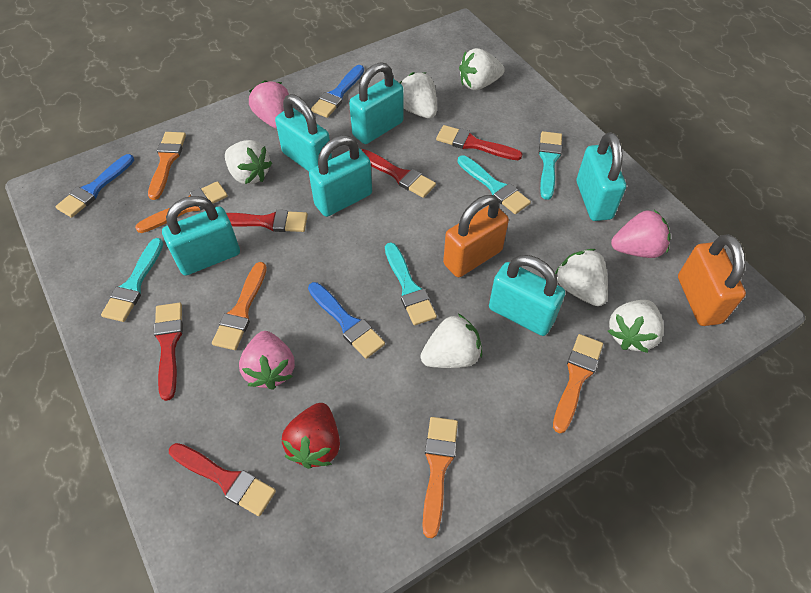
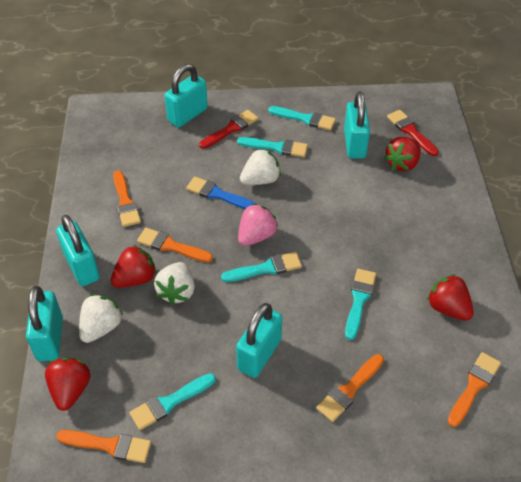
blue brush: [55,154,134,218] [308,282,385,359] [311,65,364,118] = 3 -> [186,177,256,209] = 1
orange padlock: [443,195,509,277] [678,234,746,326] = 2 -> none = 0
pink strawberry: [239,331,295,390] [249,80,289,129] [611,210,670,258] = 3 -> [238,203,278,246] = 1
red brush: [154,303,183,401] [169,443,276,516] [226,210,308,232] [361,149,436,198] [436,125,522,160] = 5 -> [199,110,258,149] [387,110,439,156] = 2
red strawberry: [282,403,340,469] = 1 -> [45,358,91,411] [110,245,157,288] [385,137,421,171] [427,274,474,321] = 4
turquoise brush: [101,238,164,322] [385,242,437,325] [458,155,531,214] [539,131,562,200] = 4 -> [130,373,216,430] [221,252,302,282] [237,137,308,157] [268,106,336,131] [345,269,376,340] = 5
turquoise padlock: [162,196,240,276] [275,94,332,172] [309,135,372,217] [349,62,404,144] [489,255,565,336] [577,132,626,221] = 6 -> [26,286,63,361] [56,215,100,286] [164,64,208,128] [236,303,282,378] [344,92,370,159] = 5
white strawberry: [225,140,272,185] [400,72,437,118] [420,314,482,368] [459,48,505,90] [555,249,608,306] [608,300,664,353] = 6 -> [79,294,123,343] [154,262,195,305] [240,148,281,185] = 3

